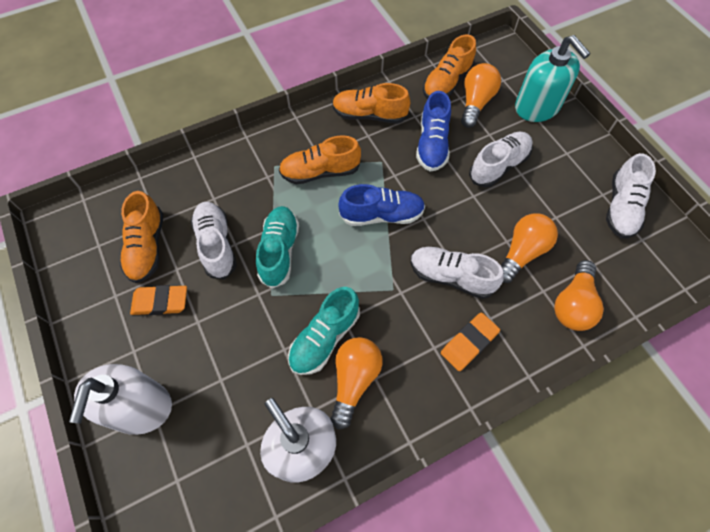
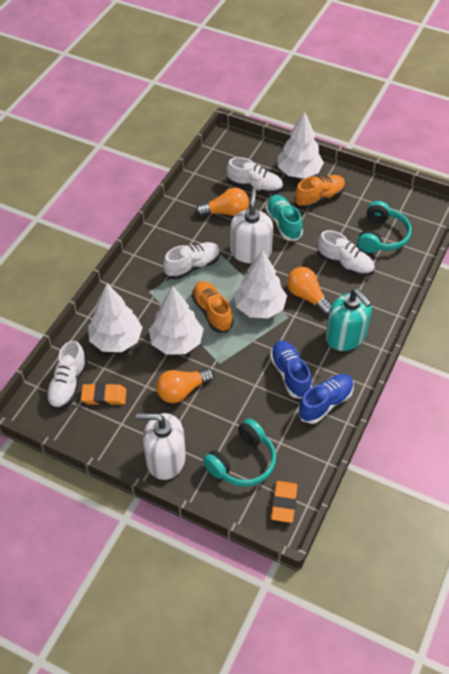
orange light bulb: [331,337,383,429] [461,63,501,128] [501,213,558,283] [554,260,604,331] = 4 -> [156,368,214,403] [195,188,249,216] [287,267,332,315] = 3
orange shoe: [120,191,163,283] [279,135,361,184] [332,83,410,124] [423,35,476,99] = 4 -> [192,281,233,333] [294,175,345,209] = 2
turquoise headphones: none = 0 -> [203,419,276,487] [357,201,412,253] = 2
turquoise shoe: [256,206,299,289] [288,287,360,375] = 2 -> [265,195,303,241] = 1
white tree: none = 0 -> [88,284,143,352] [149,285,203,355] [234,250,287,318] [278,112,324,179] = 4

